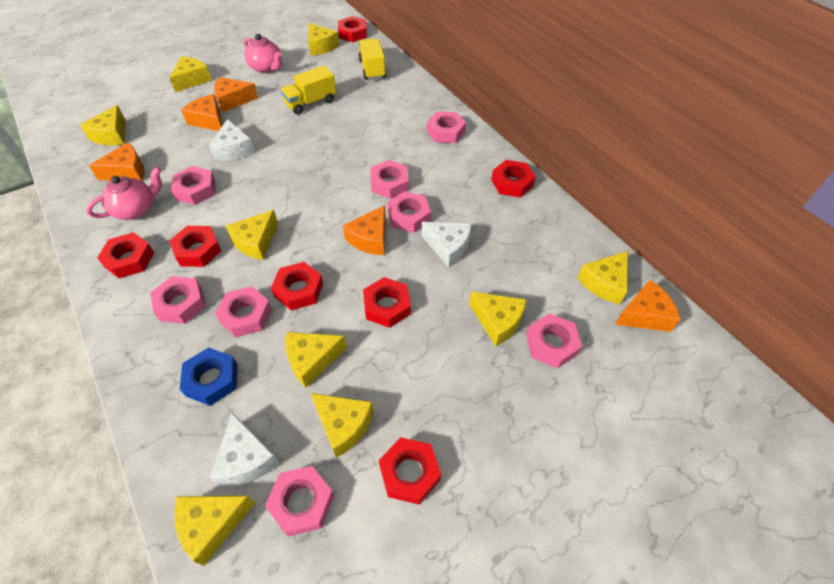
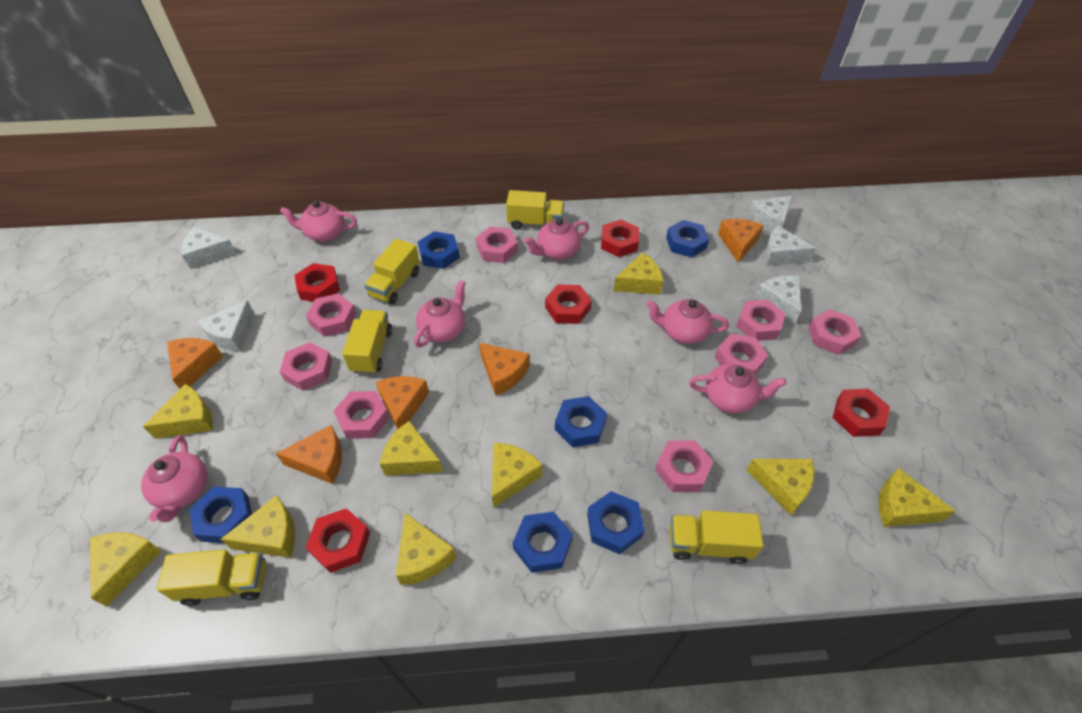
blue nut: [180,347,237,406] = 1 -> [189,487,252,543] [418,231,460,269] [513,512,573,573] [555,396,607,447] [587,491,645,554] [666,220,709,258] = 6
pink teapot: [86,167,162,220] [244,34,282,73] = 2 -> [141,435,208,522] [280,200,357,242] [414,280,466,348] [524,218,589,260] [646,299,729,344] [689,364,787,413] = 6
red nut: [97,232,154,278] [169,226,221,267] [271,262,323,310] [338,16,367,42] [363,277,411,328] [379,438,441,504] [491,160,536,198] = 7 -> [295,263,340,302] [305,508,370,573] [545,284,592,324] [601,220,639,257] [832,389,890,437] = 5
white cheese: [209,119,255,160] [210,413,280,486] [421,222,471,268] = 3 -> [181,227,236,269] [198,300,255,352] [748,196,793,233] [755,276,801,324] [764,226,816,266] = 5
yellow truck: [280,65,336,115] [358,38,387,80] = 2 -> [157,550,266,606] [342,310,392,375] [364,239,420,304] [506,190,564,230] [670,510,763,564] = 5

